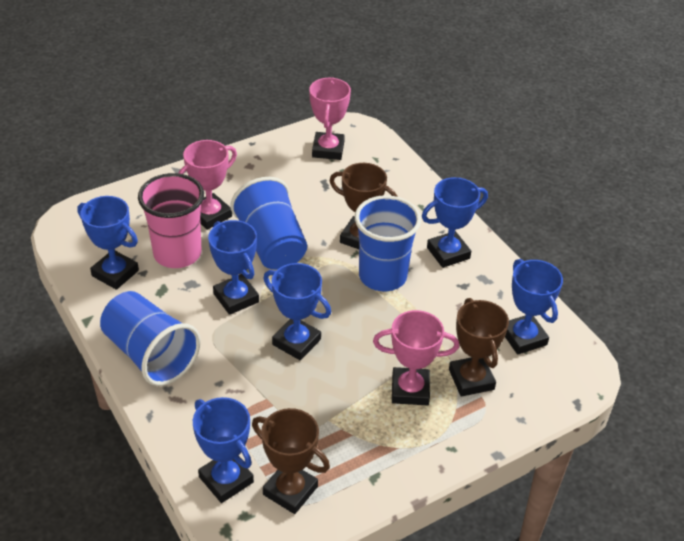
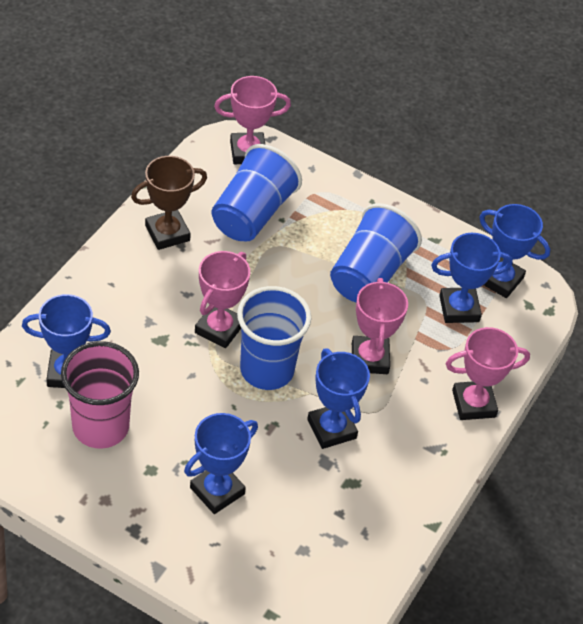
blue trophy: [77,196,139,290] [193,397,254,503] [208,220,259,315] [263,263,331,360] [422,177,488,268] [505,259,563,355] = 6 -> [22,294,111,388] [184,413,258,514] [307,348,370,449] [431,233,513,323] [479,204,550,298] = 5
brown trophy: [252,408,330,514] [329,163,398,249] [449,298,509,396] = 3 -> [131,156,207,250] = 1
pink trophy: [179,140,237,230] [309,77,351,160] [373,310,459,406] = 3 -> [195,251,250,348] [214,76,291,164] [352,278,408,374] [446,327,530,420] = 4

